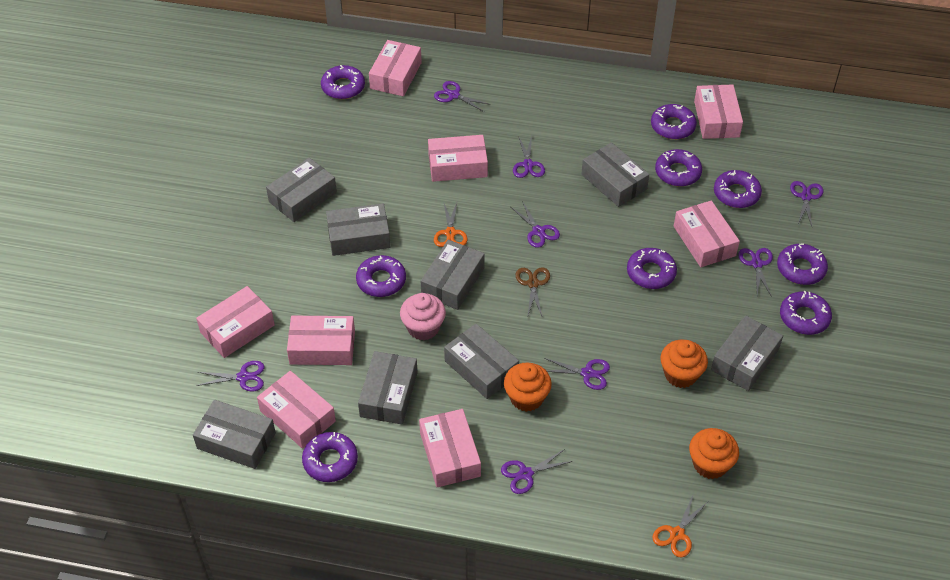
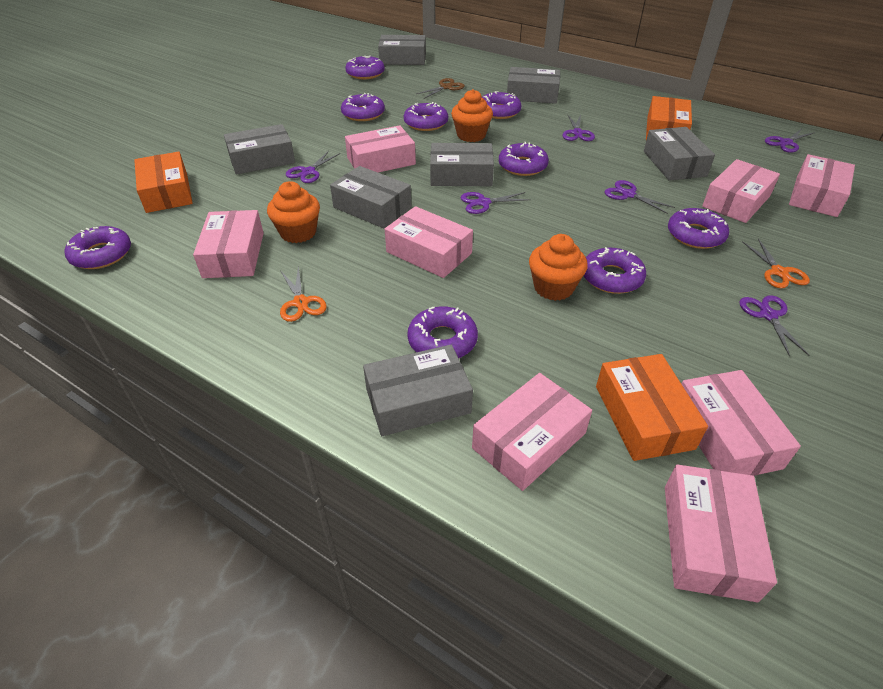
grey box: [193,400,276,469] [266,158,337,222] [326,203,390,256] [358,351,418,424] [421,240,485,310] [444,324,519,399] [581,142,649,207] [711,315,783,391] = 8 -> [224,124,295,175] [330,166,412,228] [363,345,473,436] [378,35,426,65] [430,143,494,186] [507,67,560,104] [644,127,715,181] = 7
orange box: none = 0 -> [134,152,193,213] [596,354,708,461] [646,96,692,140] = 3
pink cupcake: [400,293,446,340] = 1 -> none = 0
purple scissors: [197,361,264,392] [434,81,491,112] [501,449,573,494] [511,201,560,248] [513,136,545,178] [544,358,610,390] [738,248,773,297] [790,181,823,226] = 8 -> [286,151,340,183] [460,192,531,214] [562,114,595,141] [605,180,675,214] [739,295,810,357] [765,129,815,153] = 6

